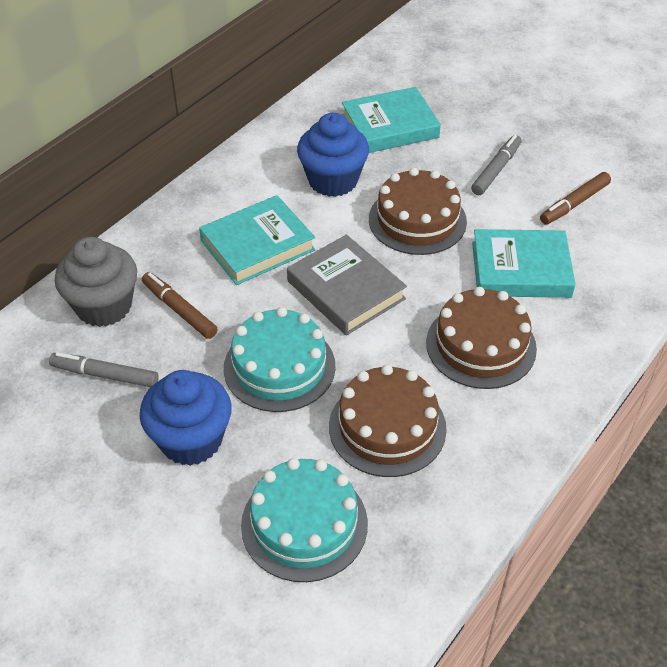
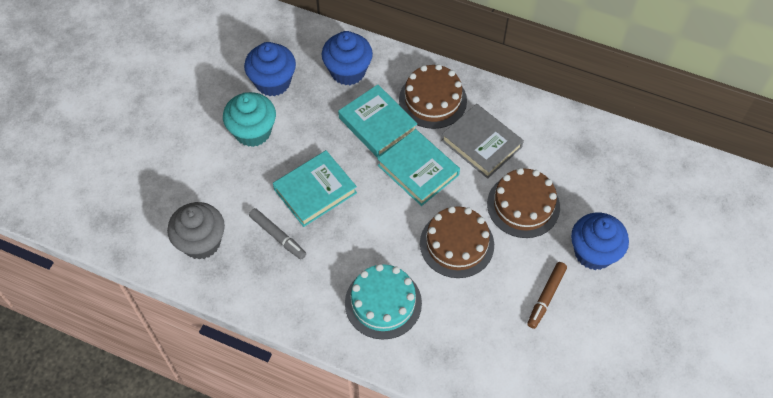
blue cupcake: [139,370,232,466] [297,113,369,197] = 2 -> [244,42,296,96] [322,31,373,85] [571,213,629,270] = 3
brown marker: [142,272,218,339] [540,172,611,225] = 2 -> [527,262,567,329] = 1
grey marker: [49,352,159,387] [471,135,521,195] = 2 -> [249,208,306,260] = 1
turquoise cake: [224,307,336,412] [241,458,368,582] = 2 -> [345,264,422,340] = 1
turquoise cupcake: none = 0 -> [223,92,276,147] = 1

